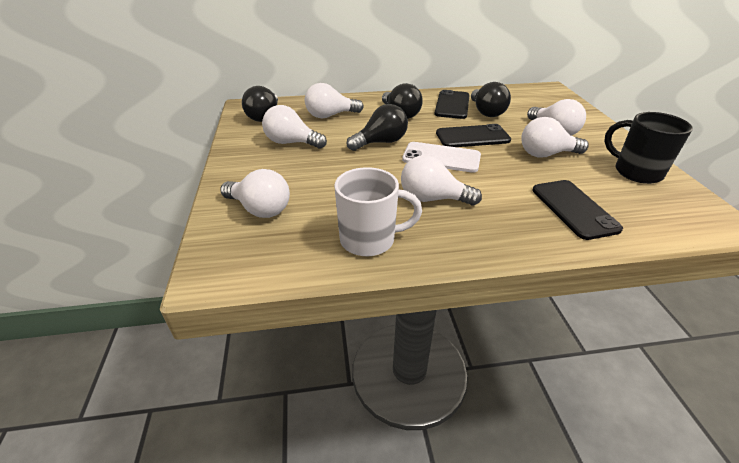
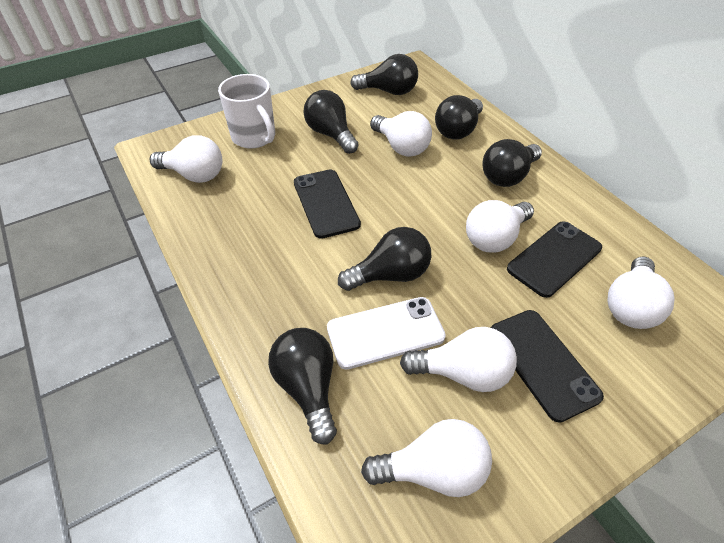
black light bulb: [242,86,278,122] [347,104,408,151] [382,83,423,119] [471,82,511,117] = 4 -> [268,328,337,445] [304,90,359,154] [338,227,431,291] [350,54,418,95] [435,95,483,139] [482,139,542,187] = 6
black mug: [604,112,693,184] = 1 -> none = 0

